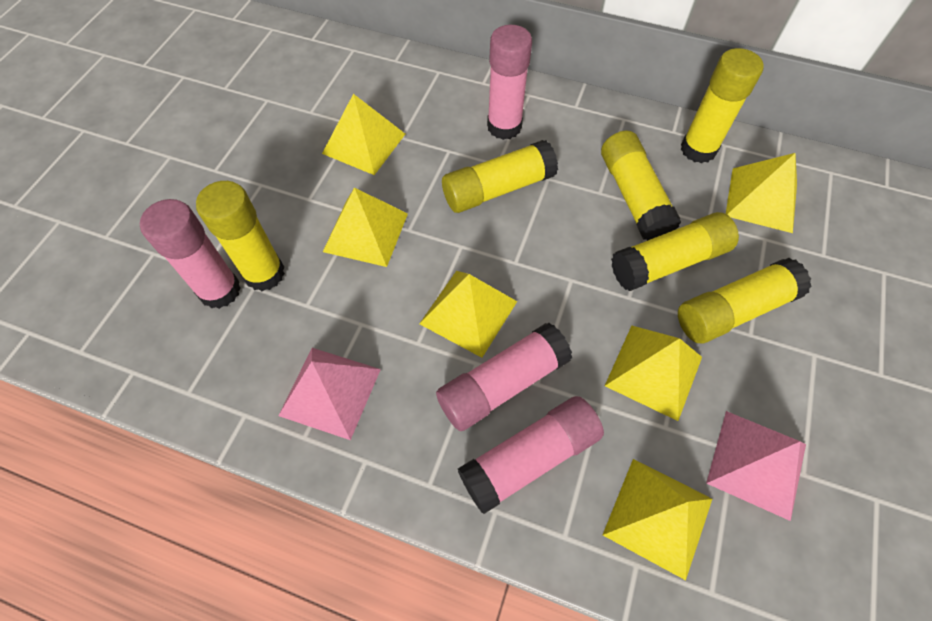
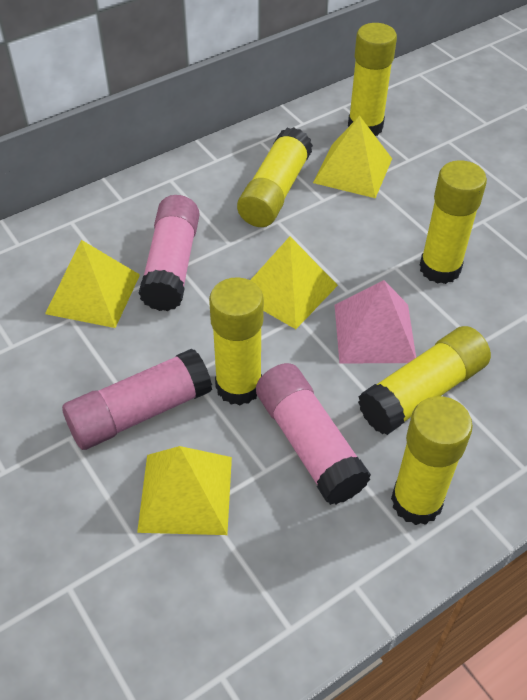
pink glue stick: [140,199,241,309] [436,323,572,431] [458,396,604,514] [487,25,532,140] = 4 -> [62,349,212,450] [138,195,199,311] [256,363,371,505] = 3
pink pyramid: [278,348,381,440] [706,411,806,521] = 2 -> [335,280,416,363] = 1
yellow pyramid: [322,94,405,175] [323,188,408,267] [419,271,517,358] [603,459,712,580] [605,326,702,421] [726,153,797,233] = 6 -> [45,240,140,328] [137,446,232,535] [251,237,338,329] [313,115,392,198] = 4

